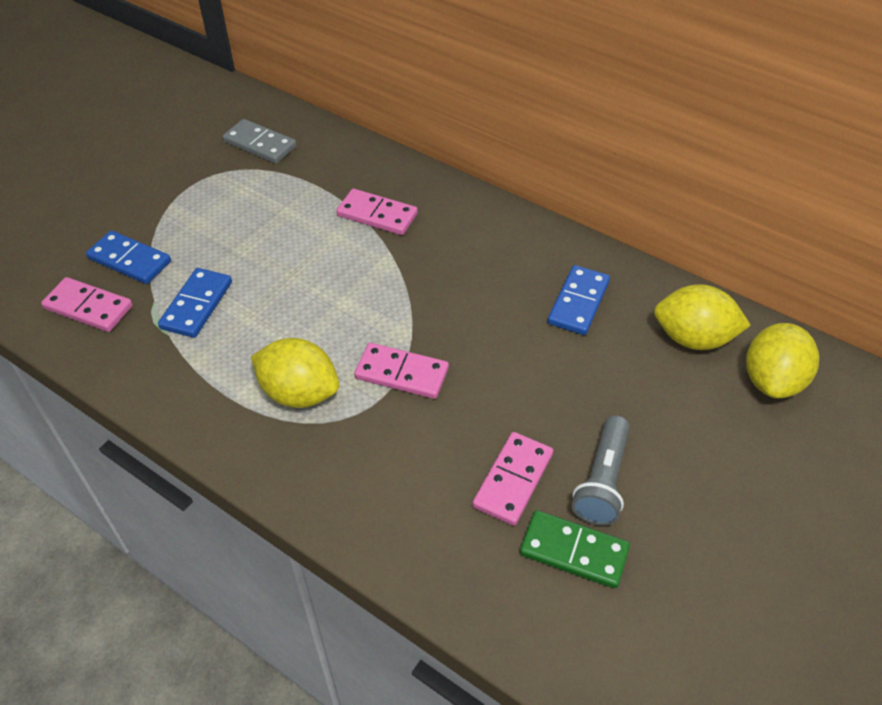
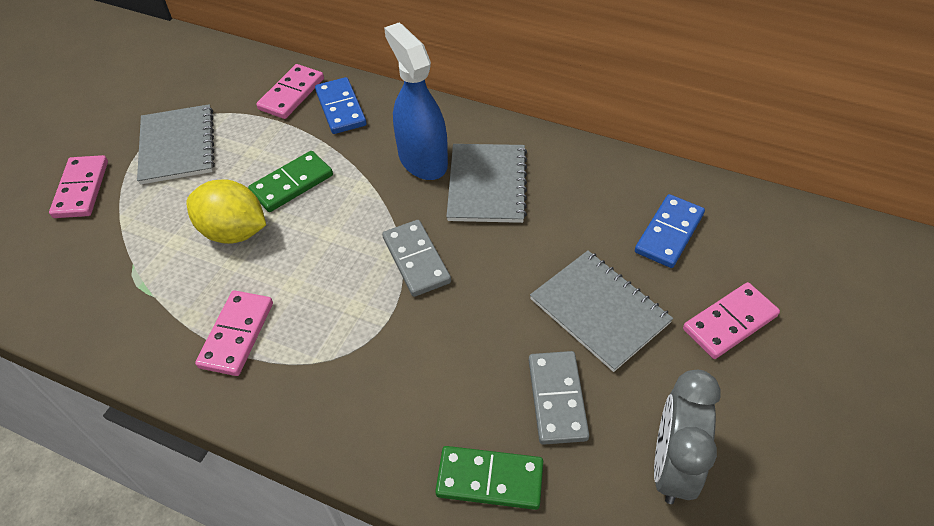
blue domino: [86,230,171,284] [158,268,232,338] [548,265,610,335] = 3 -> [315,77,366,134] [635,194,705,268] = 2
blue spray bottle: none = 0 -> [384,23,448,180] = 1
green domino: [520,510,630,589] = 1 -> [248,151,333,212] [435,446,543,510] = 2
grey clock: none = 0 -> [654,370,721,504] = 1
grey domino: [223,119,297,164] = 1 -> [382,220,451,297] [529,351,589,445] = 2
grey flashlight: [572,415,630,526] = 1 -> none = 0
grey notebook: none = 0 -> [137,104,215,185] [446,144,527,223] [530,251,673,372] = 3
yellow lemon: [251,338,339,408] [654,284,751,350] [746,323,819,398] = 3 -> [186,179,266,244] = 1

